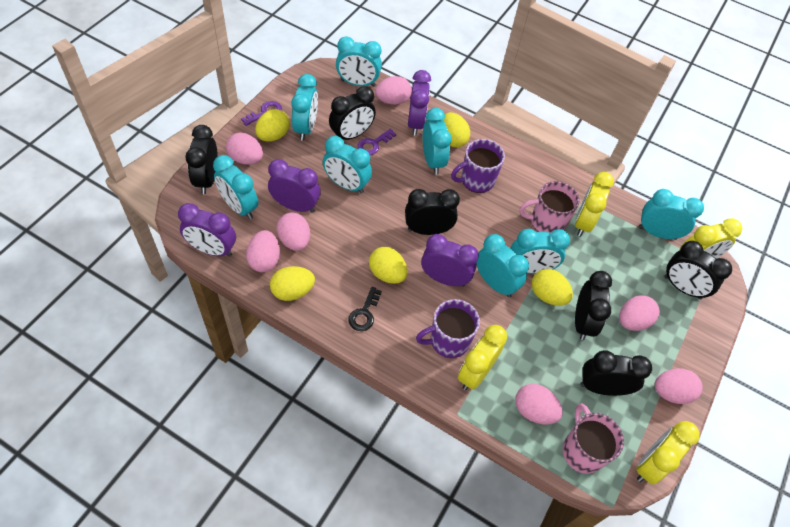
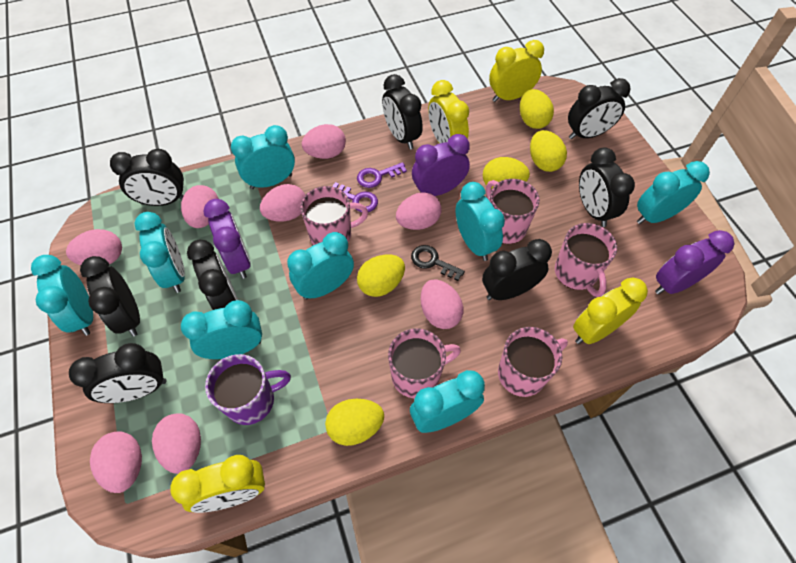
black clock: [185,125,218,194] [329,86,376,140] [405,189,460,235] [575,271,612,340] [580,350,652,396] [665,241,732,300] = 6 -> [69,343,166,403] [80,256,140,337] [110,149,184,206] [187,240,238,310] [382,74,423,149] [482,239,552,300] [568,78,631,139] [579,147,635,227] = 8
pink egg: [226,133,263,165] [246,230,280,272] [277,213,310,251] [375,76,412,105] [515,384,563,424] [619,295,660,331] [655,368,703,404] = 7 -> [66,229,122,265] [90,431,142,493] [152,413,201,474] [181,185,219,228] [260,184,305,222] [302,124,346,159] [396,192,442,230] [420,279,463,329] = 8
pink mug: [520,181,580,233] [563,404,624,474] = 2 -> [300,186,368,245] [388,328,461,398] [486,179,540,244] [498,327,568,397] [555,223,617,297] = 5
purple clock: [178,203,236,257] [268,159,321,213] [408,70,431,136] [421,234,479,287] = 4 -> [203,199,251,279] [412,134,470,196] [655,230,734,295] = 3
purple mug: [416,299,480,358] [451,139,505,193] = 2 -> [205,354,291,425] = 1

